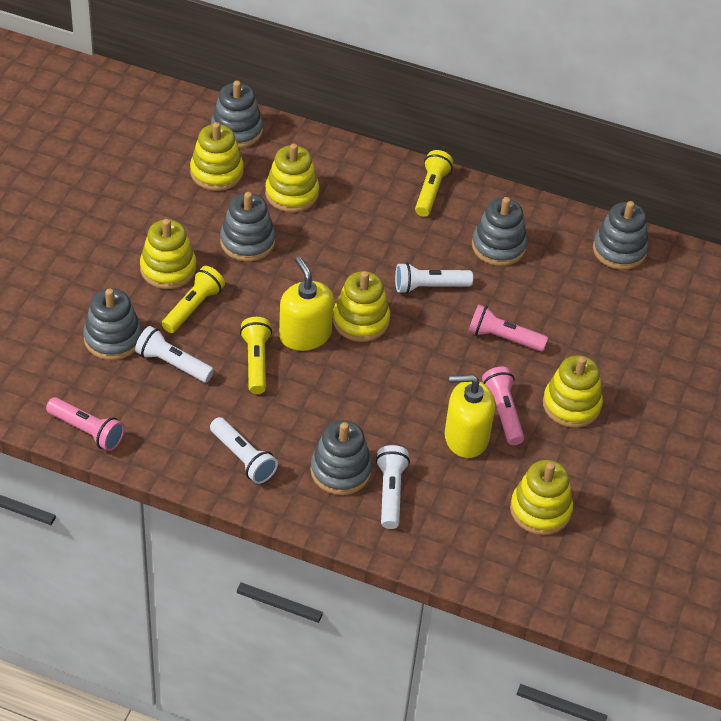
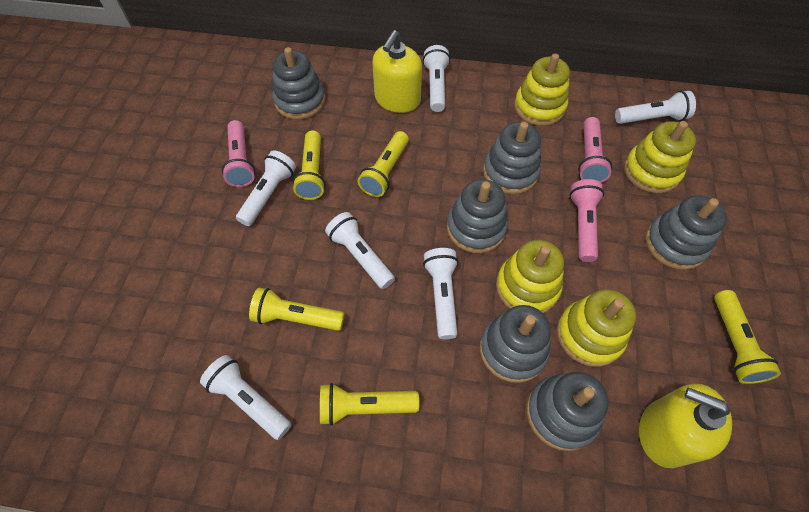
white flashlight: [135,326,214,382] [210,417,278,484] [376,445,410,529] [395,262,473,294] = 4 -> [200,355,291,440] [236,150,296,226] [325,212,395,289] [423,45,450,112] [423,248,458,339] [615,91,696,124] = 6
yellow flashlight: [162,266,225,333] [240,317,272,394] [415,150,453,217] = 3 -> [249,288,345,331] [293,130,325,200] [320,383,420,426] [358,131,409,197] [714,290,781,384] = 5
yellow stacking toy: [140,219,196,289] [190,122,244,191] [265,144,319,212] [333,271,390,342] [510,460,573,535] [543,355,603,428] = 6 -> [496,240,564,313] [514,54,570,126] [557,289,636,367] [624,121,696,193] = 4

